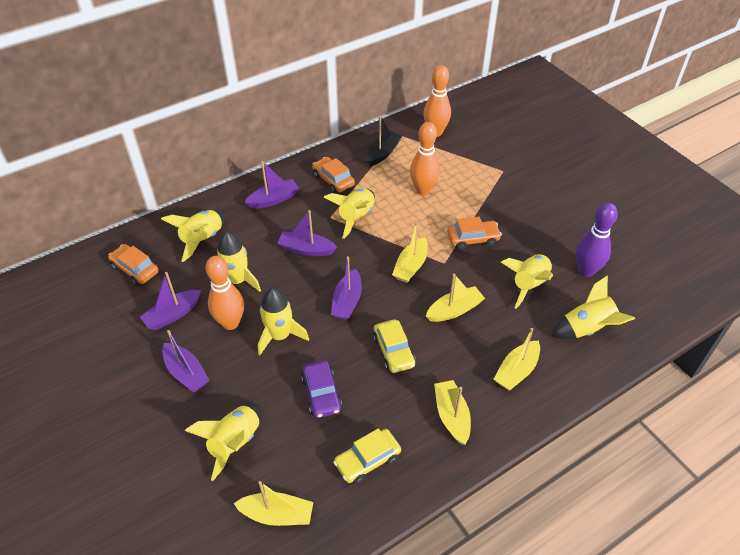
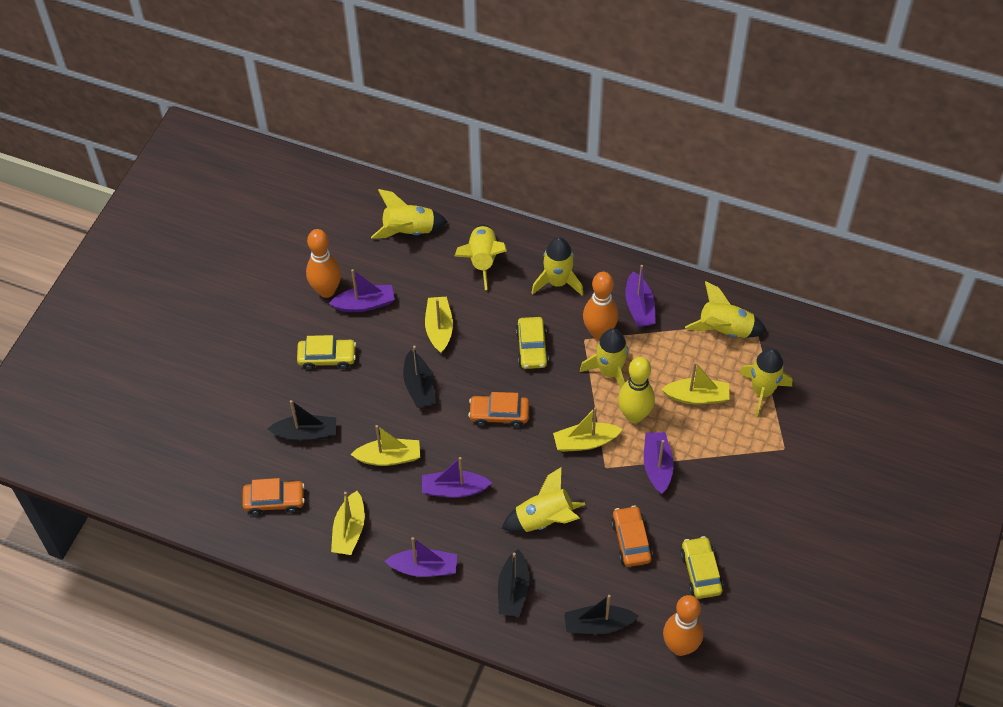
black boat: [366,116,402,166] = 1 -> [268,400,336,442] [403,346,436,408] [498,549,529,617] [564,595,638,634] = 4
purple bowling pin: [576,203,618,277] = 1 -> none = 0
purple car: [301,360,342,418] = 1 -> none = 0
yellow bowling pin: none = 0 -> [618,357,655,423] = 1
yellow car: [333,428,401,484] [373,320,416,373] = 2 -> [297,335,356,370] [516,317,549,369] [680,536,723,599] = 3

